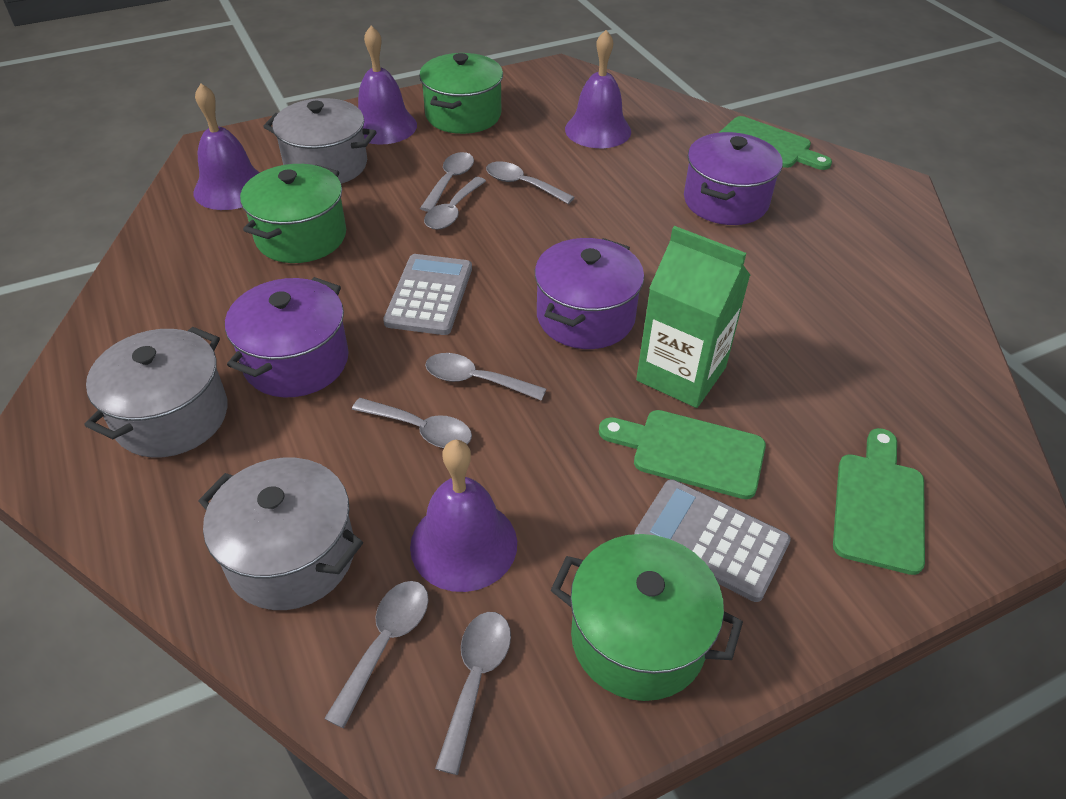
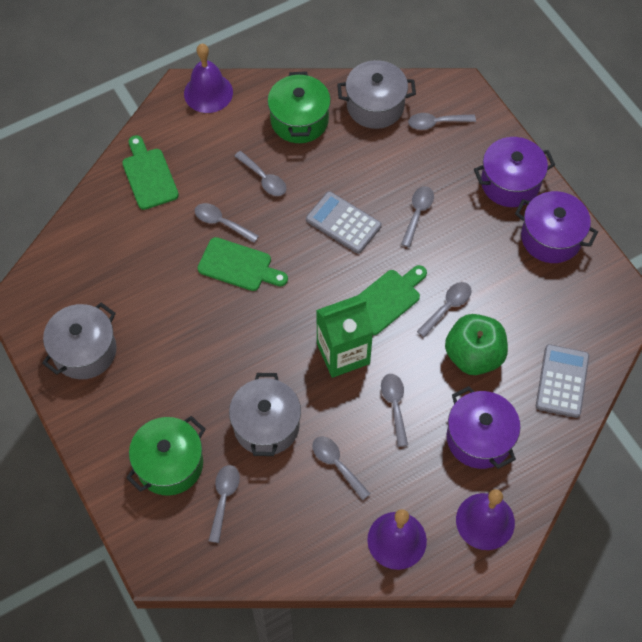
green apple: none = 0 -> [445,314,508,375] = 1
green pot: [240,164,346,263] [419,53,503,134] [551,534,743,701] = 3 -> [126,416,205,496] [267,72,331,143] = 2
grey spoon: [324,581,429,728] [352,398,472,448] [420,152,474,212] [424,177,486,230] [425,353,546,401] [435,612,511,775] [486,161,574,204] = 7 -> [195,203,259,243] [209,465,240,543] [234,151,286,196] [312,436,371,500] [381,374,408,447] [401,186,434,247] [408,113,476,130] [417,282,472,338] = 8
purple bell: [193,84,260,210] [358,26,417,144] [410,440,517,592] [565,30,631,148] = 4 -> [184,44,233,113] [367,509,427,570] [456,489,515,550] = 3

